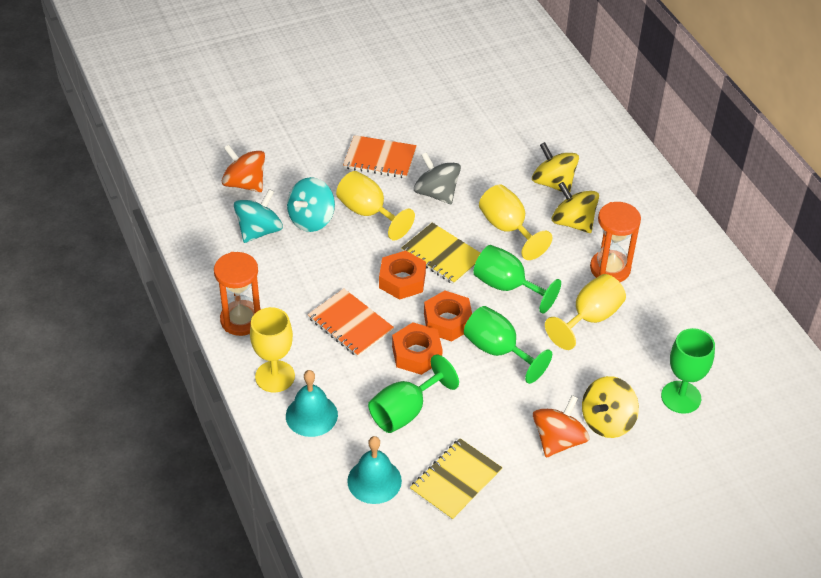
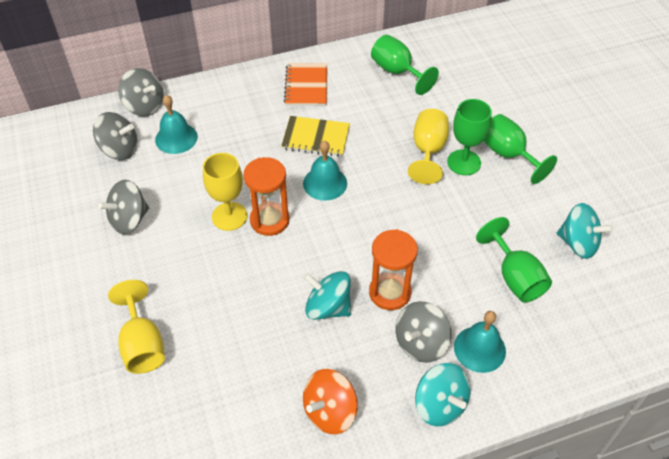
grey spinning top: [414,152,461,204] = 1 -> [93,112,138,160] [98,180,149,234] [118,68,164,117] [396,301,451,363] = 4
orange notebook: [308,289,394,357] [343,135,417,178] = 2 -> [284,63,327,106] = 1
orange nut: [379,251,426,300] [392,322,443,375] [424,291,472,342] = 3 -> none = 0
orange spinning top: [222,144,265,192] [533,395,590,457] = 2 -> [303,369,358,434] = 1
turquoise bell: [286,370,338,437] [347,436,402,504] = 2 -> [155,95,198,154] [303,141,347,201] [454,311,506,373] = 3
turquoise spinning top: [234,189,283,243] [287,177,335,232] = 2 -> [303,271,351,320] [415,363,471,426] [557,203,614,259] = 3
yellow goblet: [250,307,295,392] [336,171,415,241] [479,185,553,260] [545,274,626,350] = 4 -> [108,280,165,374] [203,153,247,231] [408,109,449,184] = 3
yellow notebook: [401,223,480,285] [410,438,502,521] = 2 -> [281,116,350,157] = 1
yellow spinning top: [532,142,579,192] [552,182,599,233] [582,376,639,438] = 3 -> none = 0

